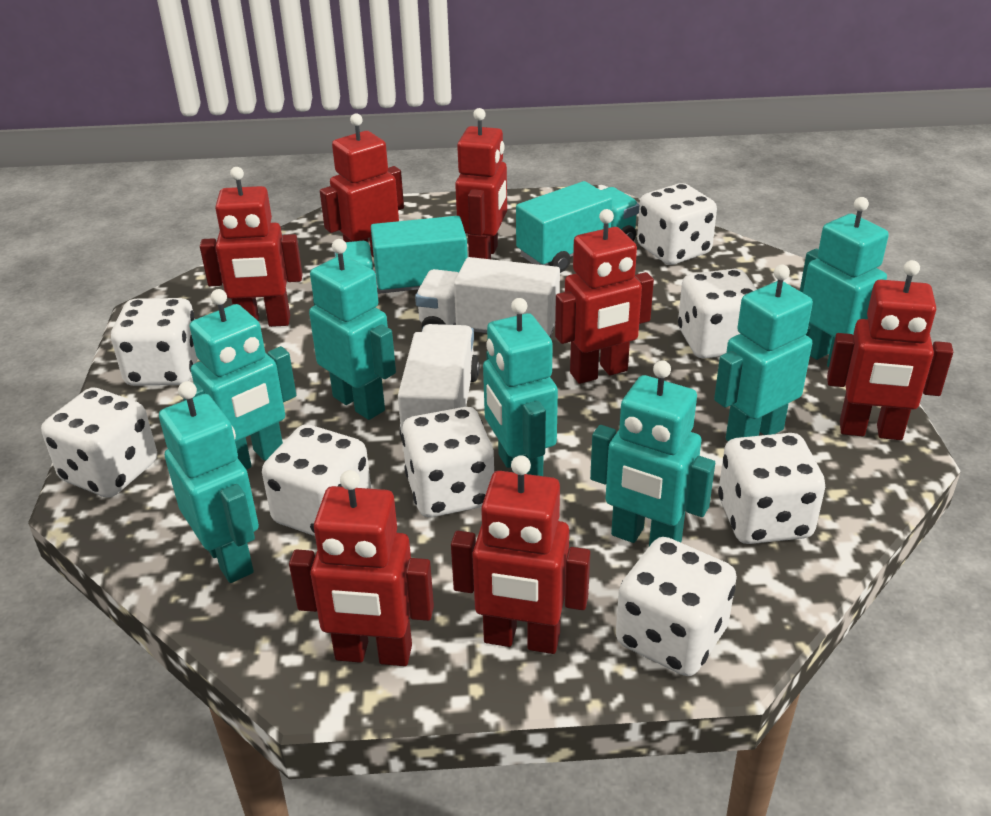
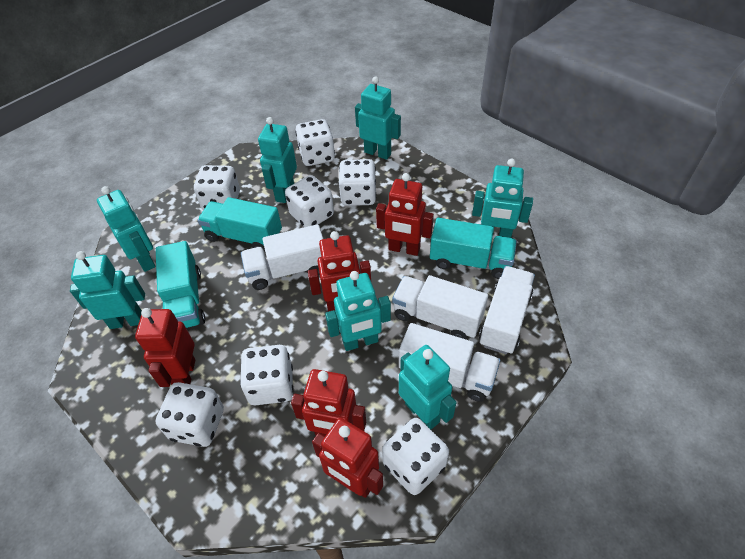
red robot: [200,167,302,327] [289,470,434,666] [320,113,404,258] [451,455,590,654] [455,108,507,259] [555,209,654,384] [827,260,953,440] = 7 -> [135,308,195,387] [291,369,366,436] [308,231,371,311] [312,418,383,498] [376,173,434,256] = 5
turquoise truck: [334,216,468,294] [516,181,639,273] = 2 -> [156,241,205,328] [197,197,282,252] [430,218,517,279] = 3
white dice: [41,388,157,498] [111,298,198,386] [262,424,371,536] [401,407,494,517] [616,537,737,676] [637,183,717,265] [678,269,757,359] [718,433,825,544] = 8 -> [155,382,224,447] [194,165,240,210] [240,345,294,405] [285,175,334,227] [295,119,335,166] [338,159,377,206] [382,418,449,495] = 7
white truck: [398,324,480,440] [415,257,560,338] = 2 -> [241,224,323,290] [392,275,488,339] [399,323,500,402] [479,266,535,354] = 4

